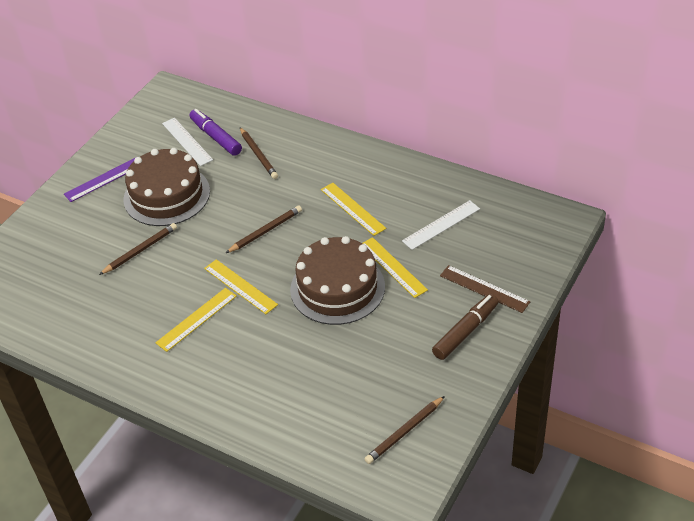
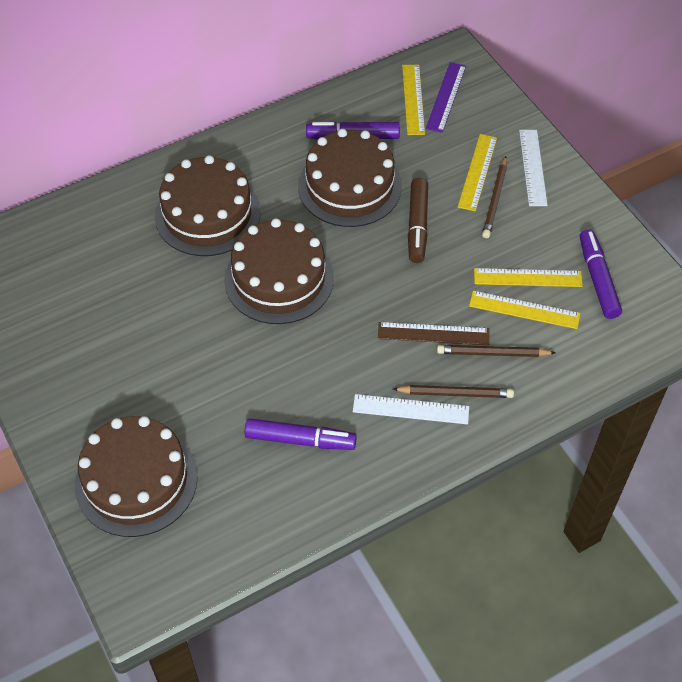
brown cake: [124,148,210,226] [290,236,385,325] = 2 -> [75,416,198,537] [155,155,260,256] [224,218,334,324] [298,129,402,227] = 4
brown pencil: [99,223,177,275] [226,205,302,253] [240,127,278,179] [365,396,445,464] = 4 -> [393,385,514,398] [437,345,556,357] [482,156,507,238] = 3
purple marker: [189,109,242,156] = 1 -> [245,418,357,450] [306,121,400,139] [580,230,622,319] = 3

